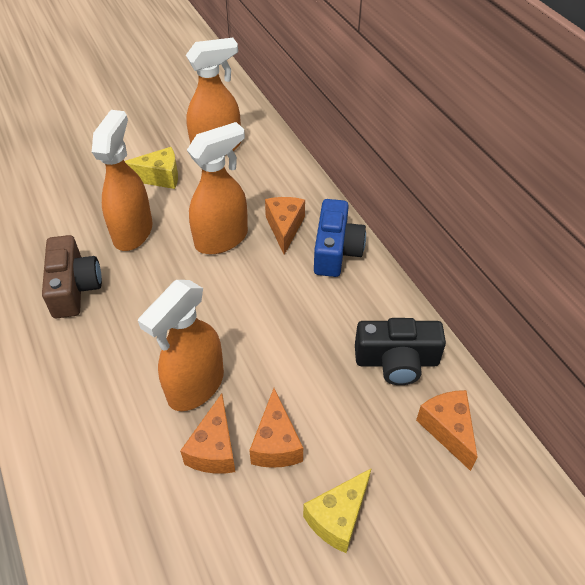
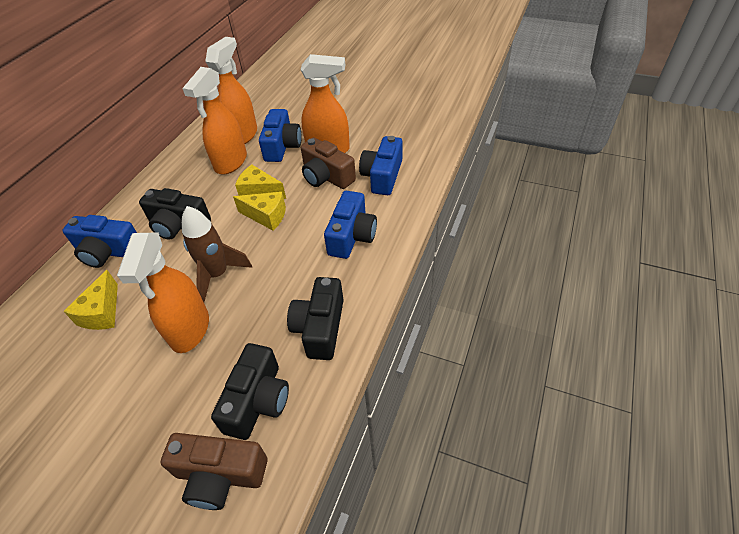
black camera: [355,318,446,385] = 1 -> [139,188,211,240] [211,343,289,440] [287,277,344,360] = 3
blue camera: [314,199,366,277] = 1 -> [62,215,137,268] [259,109,302,162] [324,191,377,259] [359,136,403,195] = 4
brown camera: [42,235,102,318] = 1 -> [160,433,268,510] [301,138,356,189] = 2
brown rocket: none = 0 -> [182,206,252,302] = 1
orange cheese: [180,393,235,474] [249,388,303,468] [265,197,305,255] [416,390,478,471] = 4 -> none = 0
yellow cheese: [125,147,178,189] [303,468,372,553] = 2 -> [63,270,118,330] [233,192,286,231] [235,165,286,199] = 3

